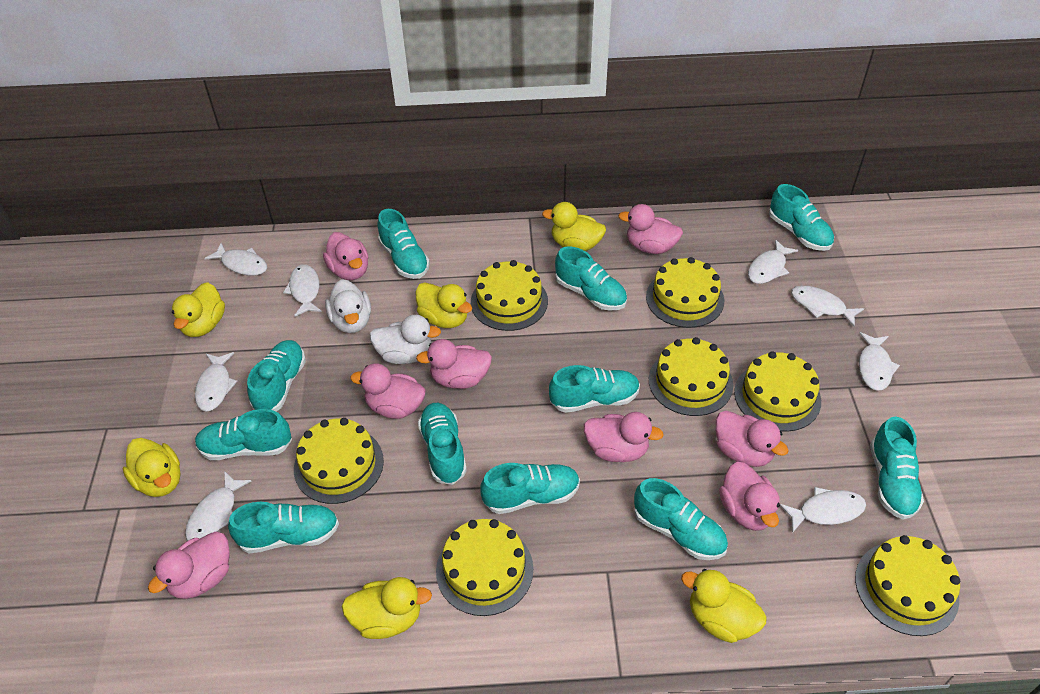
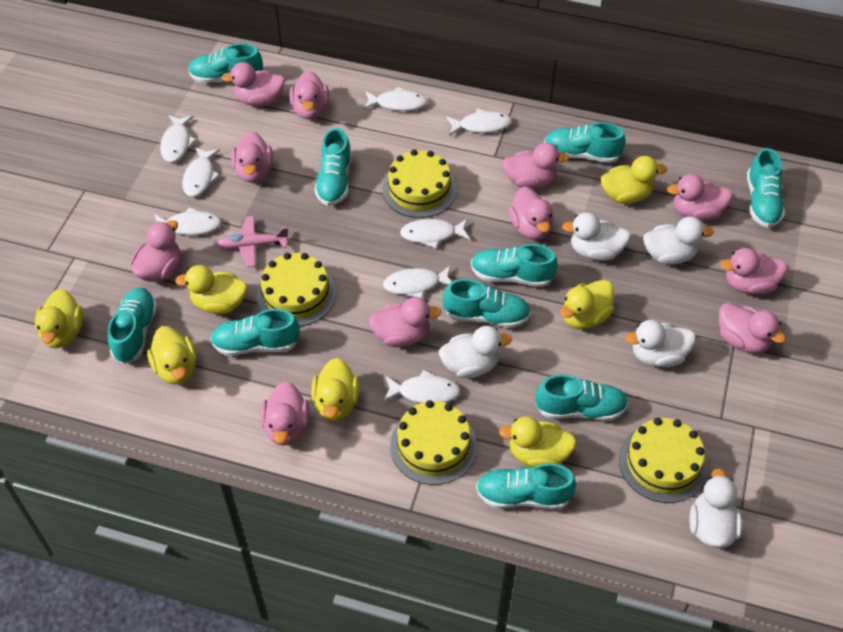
pink duck: [148,532,230,599] [323,232,368,280] [350,363,425,419] [416,339,492,389] [584,412,664,462] [618,204,683,254] [715,411,789,467] [719,462,780,531] = 8 -> [131,220,180,282] [221,62,285,106] [231,131,273,183] [261,381,310,446] [289,71,329,120] [368,297,441,347] [502,143,569,189] [508,187,554,240] [667,174,733,220] [719,302,786,353] [720,248,788,295] = 11
pink plane: none = 0 -> [216,216,289,267] = 1
turquoise shoe: [195,409,292,460] [228,502,339,554] [247,340,306,411] [378,209,430,279] [418,403,467,485] [480,463,580,514] [549,365,640,413] [555,246,627,311] [634,478,728,560] [769,184,834,251] [870,417,924,520] = 11 -> [108,287,157,364] [188,43,263,83] [210,309,300,356] [315,128,352,206] [443,279,531,328] [471,244,558,287] [476,463,576,509] [535,374,628,421] [544,122,626,163] [747,148,785,228] = 10
white duck: [325,279,371,333] [370,315,441,364] = 2 -> [439,326,512,378] [562,212,631,261] [625,320,696,367] [643,217,714,265] [689,468,743,548] = 5
yellow cake: [294,418,384,504] [436,519,533,616] [471,260,548,331] [646,257,724,328] [649,337,733,416] [734,351,821,432] [855,535,960,636] = 7 -> [257,253,336,327] [382,149,457,218] [390,400,477,485] [619,418,708,503] = 4
yellow duck: [123,438,181,497] [172,282,225,337] [341,577,432,639] [416,283,472,328] [542,202,606,251] [681,569,767,643] = 6 -> [35,289,83,348] [147,326,197,385] [175,265,248,314] [311,358,359,421] [499,416,577,467] [560,280,614,329] [601,156,667,204] = 7

